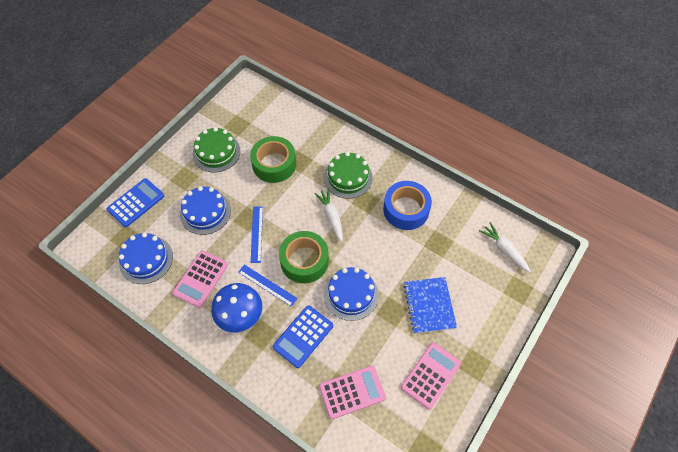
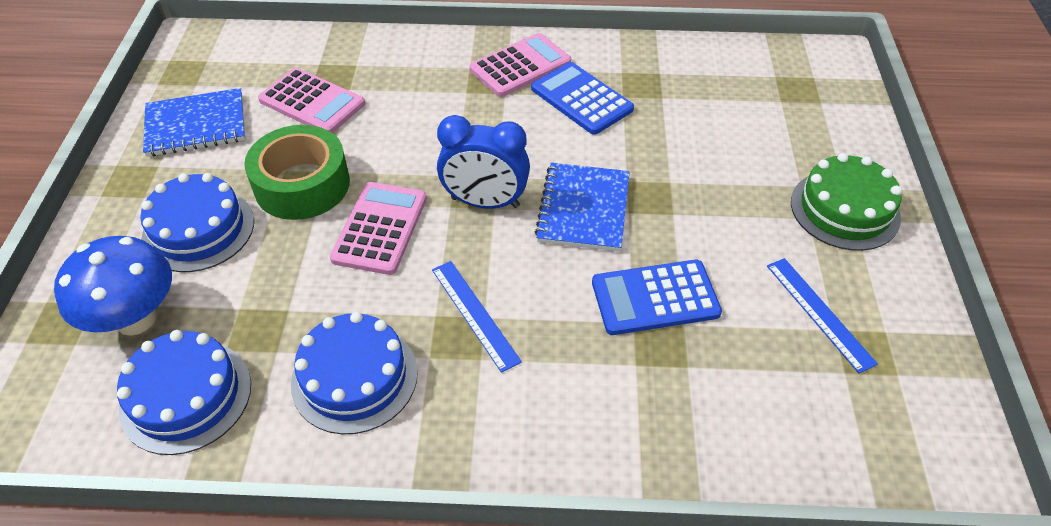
blue clock: none = 0 -> [437,115,530,209] = 1
blue notebook: [403,277,457,334] = 1 -> [143,88,245,157] [535,163,630,252] = 2
blue tape: [383,181,432,230] = 1 -> none = 0
green cake: [193,127,241,172] [324,152,373,199] = 2 -> [791,153,902,251] = 1
green tape: [250,136,296,183] [279,231,329,283] = 2 -> [244,125,350,220] = 1
white carrot: [314,189,343,242] [479,222,531,272] = 2 -> none = 0

